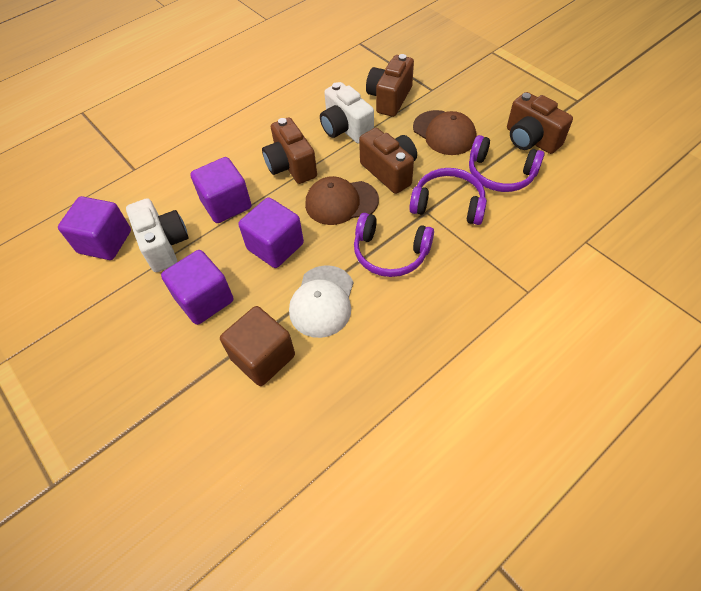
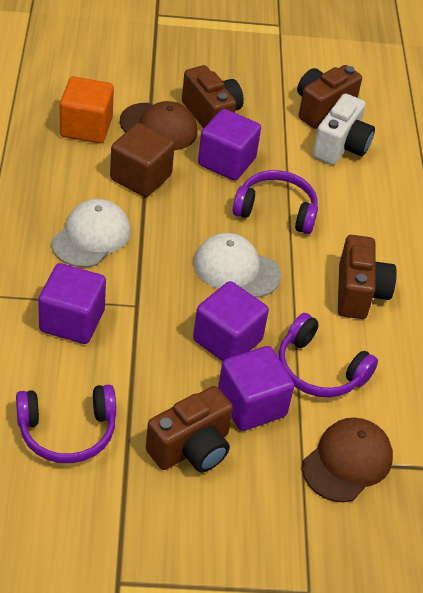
orange cube: none = 0 -> [60,76,114,143] = 1
white camera: [126,198,189,272] [320,82,374,144] = 2 -> [312,94,375,165] = 1
white cap: [289,265,353,338] = 1 -> [51,199,131,267] [194,233,281,298] = 2

